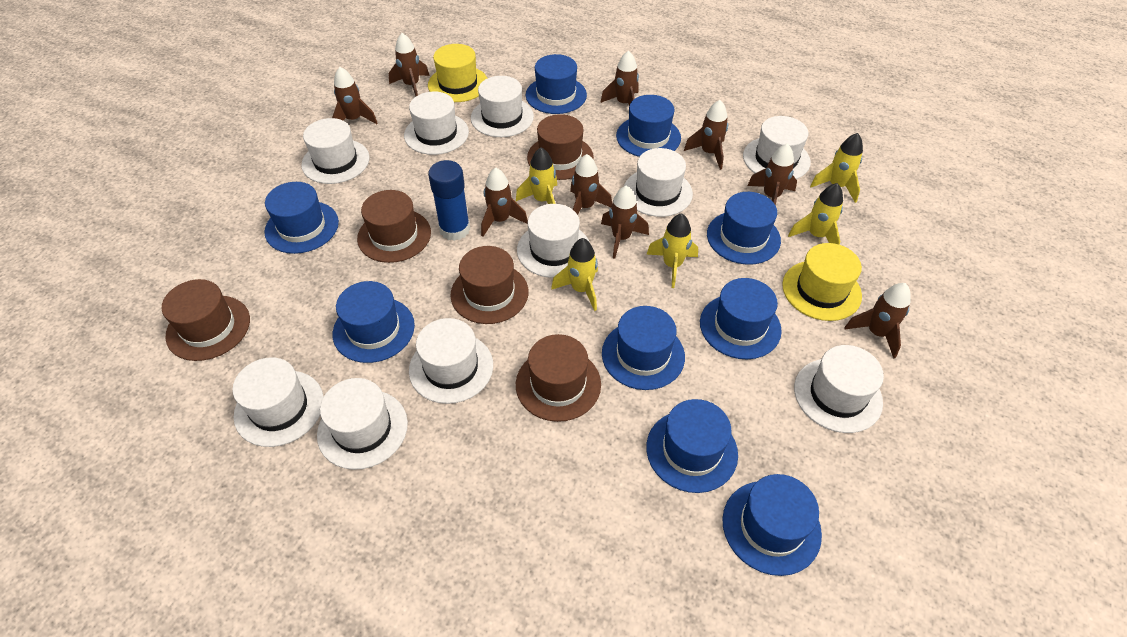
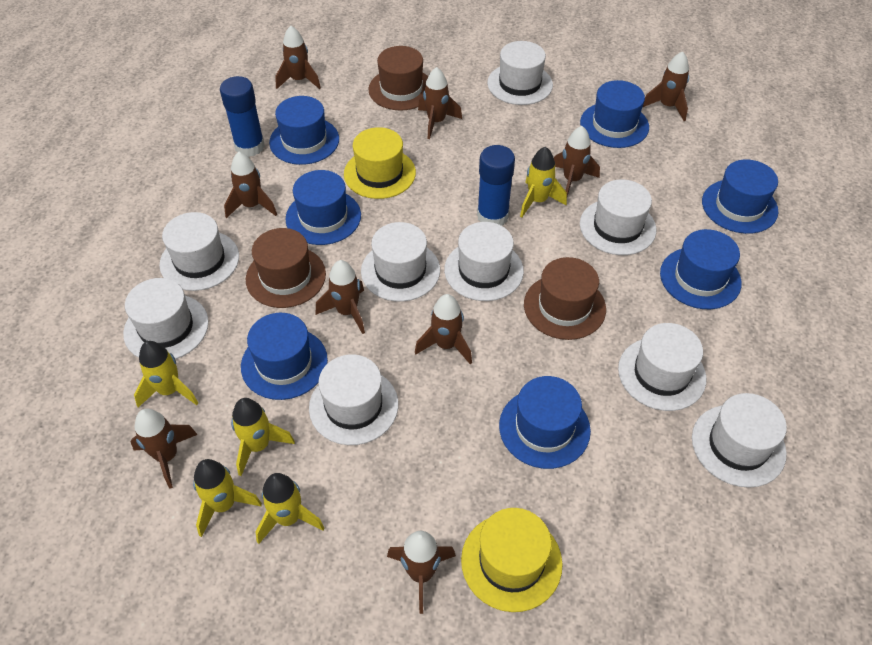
blue glue stick: [428,160,470,241] = 1 -> [220,76,265,157] [477,145,515,226] = 2
blue hat: [264,182,339,254] [333,281,415,363] [526,54,587,114] [602,306,685,390] [616,95,681,157] [646,399,738,493] [700,278,782,359] [707,192,781,265] [722,474,822,576] = 9 -> [241,313,328,400] [269,96,339,165] [285,170,361,245] [499,376,591,469] [580,80,649,148] [660,229,742,309] [702,159,778,234] = 7
brown hat: [162,279,250,361] [357,190,431,263] [450,246,529,324] [516,334,601,422] [527,114,594,180] = 5 -> [246,228,326,308] [368,46,428,111] [524,257,606,340] = 3
white hat: [232,357,324,447] [301,118,370,184] [317,378,408,470] [404,92,469,155] [409,318,493,404] [471,76,534,137] [517,204,589,278] [624,148,693,217] [743,116,811,179] [794,345,884,433] = 10 -> [123,278,209,359] [159,212,239,291] [309,354,398,445] [361,222,440,302] [444,222,524,301] [487,41,553,105] [580,179,656,255] [618,323,707,411] [692,393,787,488] = 9

